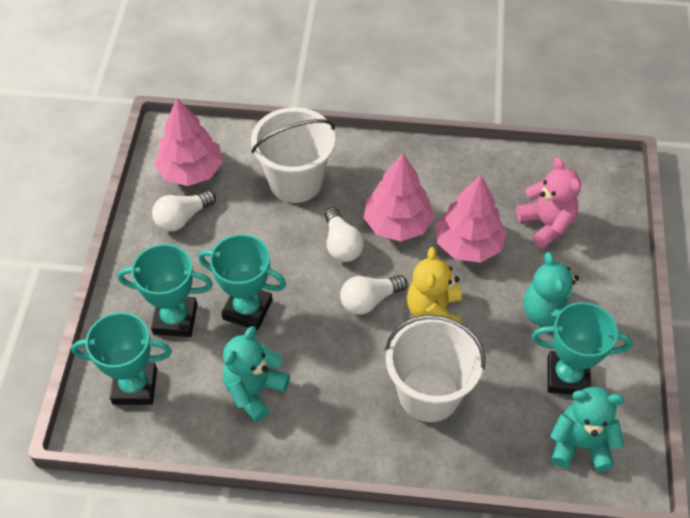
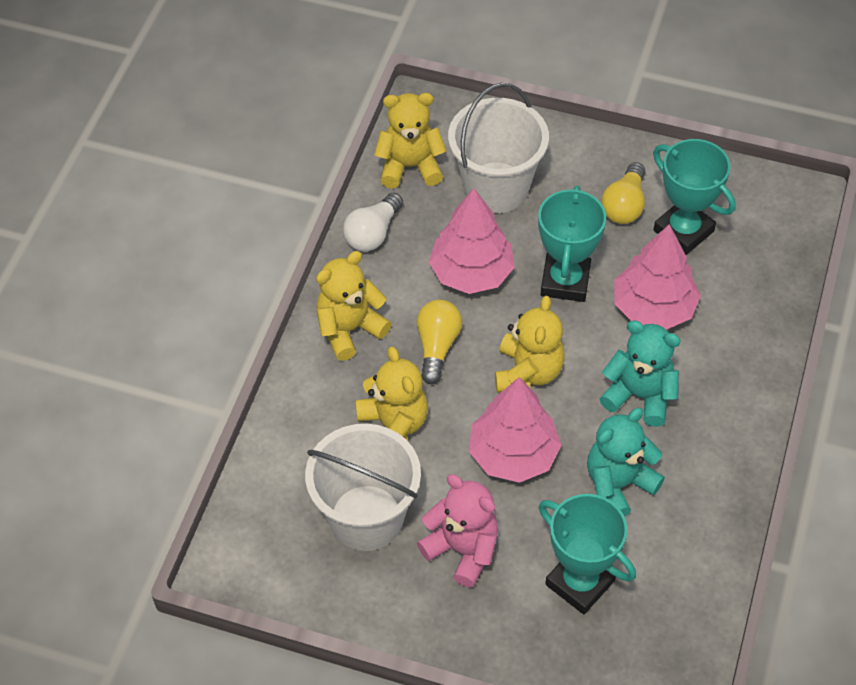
turquoise teddy bear: [223,326,290,422] [523,252,579,326] [550,387,624,472] = 3 -> [587,408,665,517] [600,320,681,427] = 2
turquoise trophy: [71,312,172,405] [118,244,213,337] [198,234,286,331] [531,302,632,395] = 4 -> [538,186,606,302] [539,494,636,614] [653,139,736,255] = 3
white light bulb: [152,190,216,231] [325,207,364,262] [340,275,407,315] = 3 -> [343,193,403,252] = 1
yellow light bulb: none = 0 -> [417,300,462,384] [601,162,645,224] = 2
yellow teddy bear: [407,247,462,323] = 1 -> [316,251,391,361] [355,347,428,441] [374,93,447,188] [495,296,565,393] = 4

